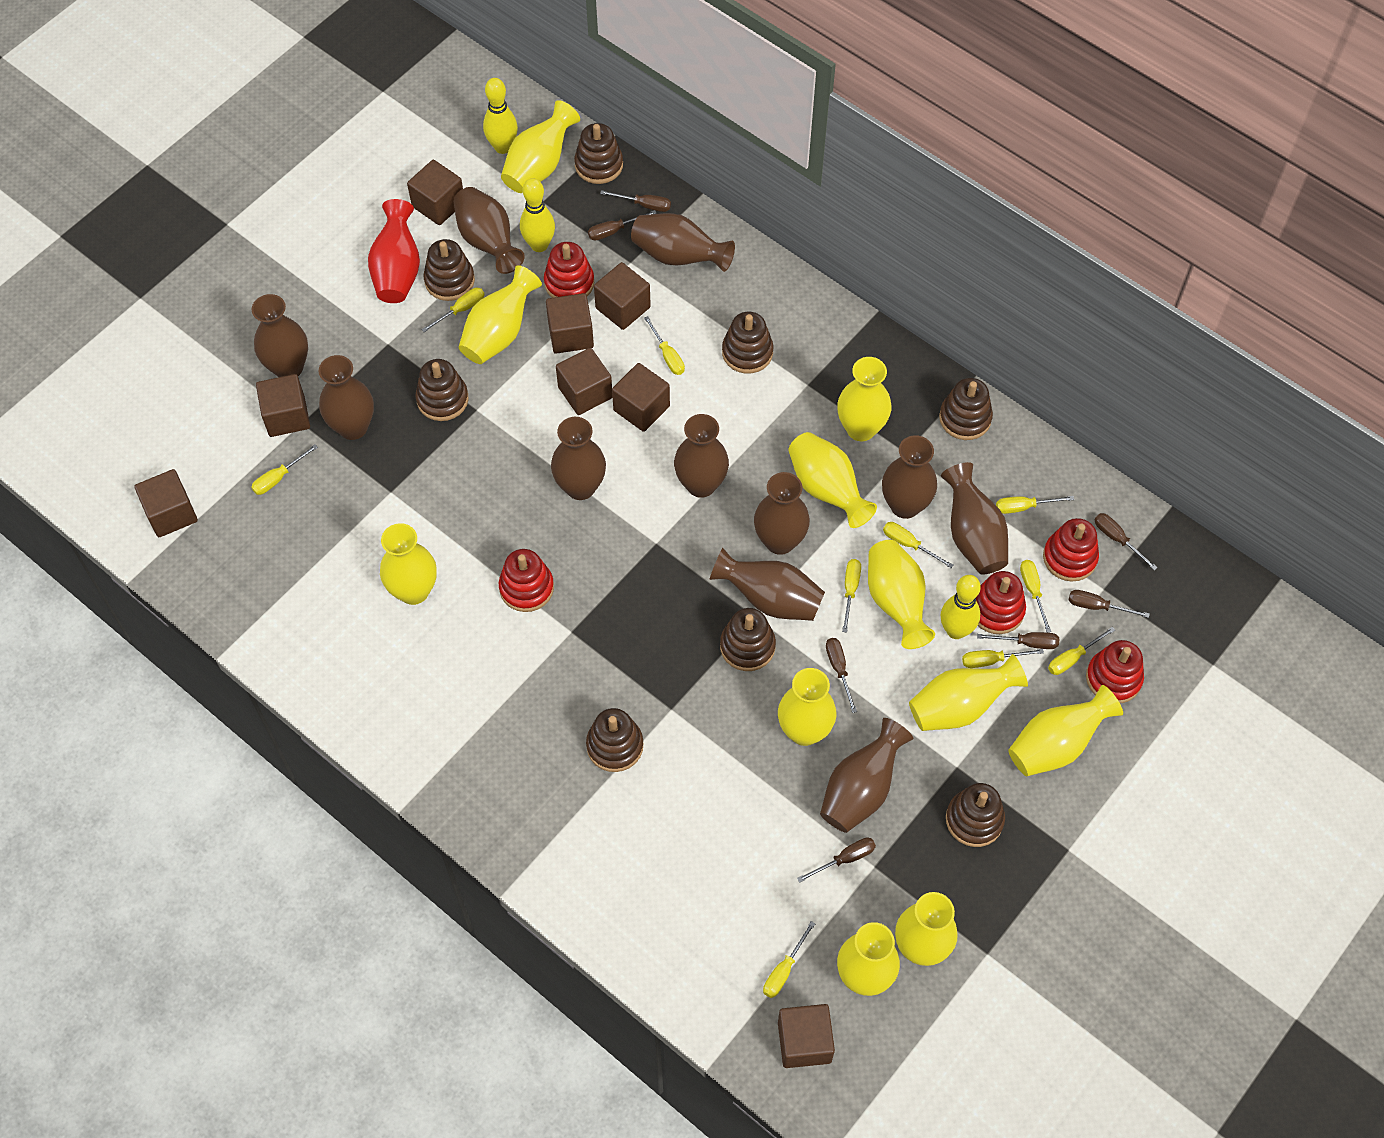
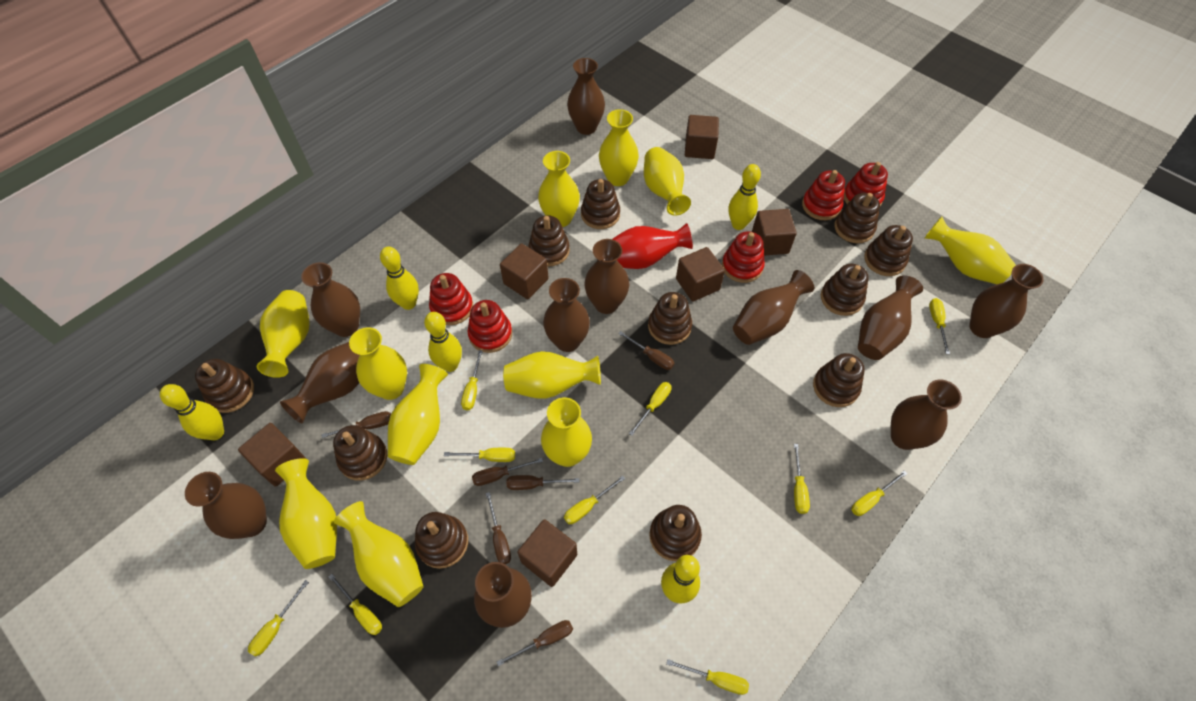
brown cube: [134,469,198,537] [256,374,310,437] [407,160,463,225] [546,293,594,354] [556,348,613,415] [594,262,651,330] [612,363,670,432] [778,1004,835,1068] = 8 -> [238,423,306,487] [500,244,549,299] [517,519,577,587] [676,247,725,301] [685,115,719,159] [752,209,796,256] = 6
brown screwdriver: [588,210,657,240] [600,190,671,212] [797,837,876,883] [826,638,857,713] [977,632,1059,649] [1069,590,1150,618] [1095,513,1158,570] = 7 -> [321,411,391,438] [472,458,543,486] [486,492,511,564] [497,620,573,666] [507,475,579,490] [618,331,674,370] = 6
brown stacking toy: [415,359,469,421] [423,239,475,301] [574,123,623,184] [586,708,643,772] [720,608,776,671] [722,312,773,374] [939,378,993,440] [946,783,1005,847] = 8 -> [195,359,254,413] [333,425,387,481] [415,512,468,569] [529,215,570,267] [581,179,620,229] [648,292,692,345] [649,505,702,561] [813,353,865,407] [821,264,869,316] [834,193,880,243] [864,225,913,276] = 11
yellow bowling pin: [483,78,518,154] [520,178,555,252] [941,575,981,639] = 3 -> [160,384,224,440] [380,247,419,310] [424,312,462,372] [661,555,700,603] [729,164,761,230] = 5

